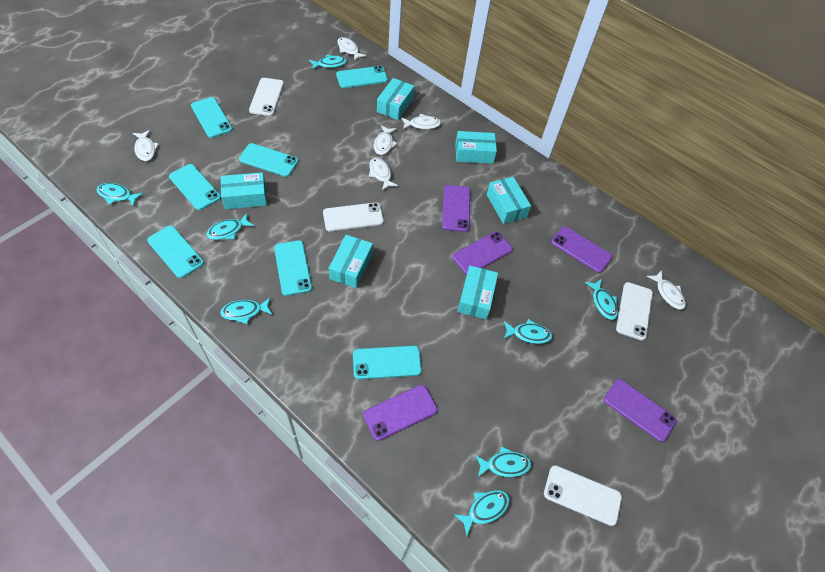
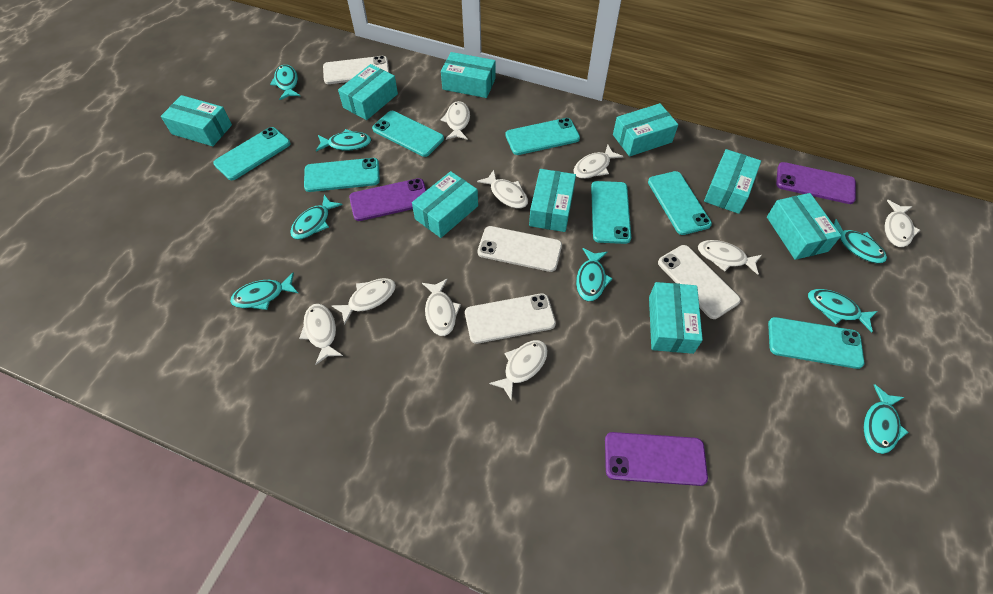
purple phone: [363,385,438,441] [442,185,470,232] [452,232,513,275] [551,226,612,273] [604,379,676,442] = 5 -> [349,178,426,221] [605,432,708,486] [776,162,856,204] = 3
turquoise box: [221,172,267,209] [329,235,373,288] [377,78,415,120] [455,131,497,164] [458,266,498,319] [487,177,531,224] = 6 -> [161,95,232,146] [338,64,398,120] [412,171,478,238] [441,52,496,98] [529,169,576,232] [613,103,678,157] [649,282,703,354] [704,149,761,214] [767,193,841,260] = 9
white fish: [133,130,159,161] [337,37,367,61] [369,157,398,191] [374,125,397,155] [401,114,441,129] [647,270,686,310] = 6 -> [299,304,343,365] [332,278,396,325] [422,279,461,336] [441,101,470,140] [477,170,528,208] [489,340,548,401] [574,145,624,179] [698,240,762,275] [884,200,920,247] = 9

